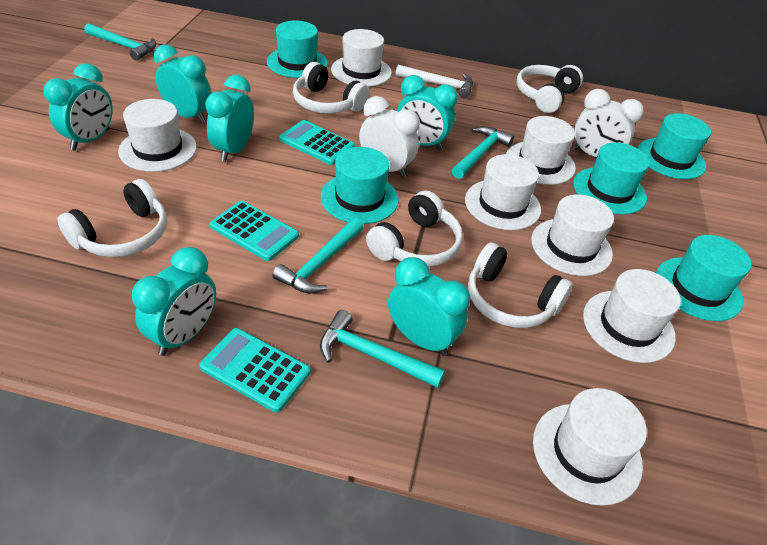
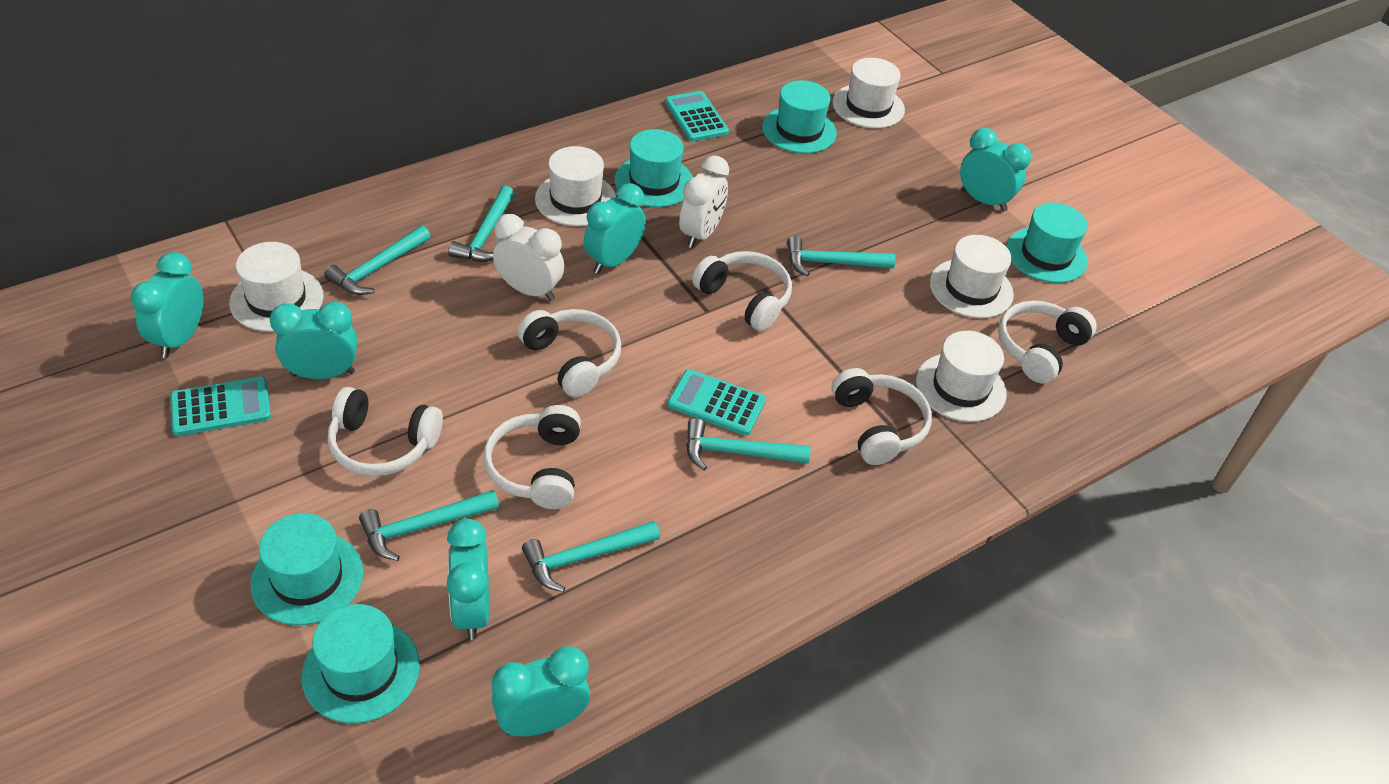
turquoise hammer: [84,23,156,61] [272,218,364,294] [320,310,445,388] [452,126,514,179] = 4 -> [324,226,431,295] [359,490,499,561] [448,186,515,262] [522,521,660,592] [686,418,811,470] [787,236,896,277] = 6
white hammer: [396,65,473,98] = 1 -> none = 0
white hat: [118,99,197,172] [331,29,392,87] [465,154,541,230] [506,116,576,185] [531,194,614,276] [533,388,647,506] [583,269,681,363] = 7 -> [229,242,323,332] [535,146,616,226] [833,58,905,128] [916,331,1007,422] [930,235,1014,318] = 5
white headphones: [57,179,167,257] [293,62,370,114] [366,191,463,267] [468,242,572,328] [517,65,583,113] = 5 -> [328,387,443,476] [484,405,581,509] [517,309,621,397] [692,251,792,331] [831,368,932,465] [998,300,1097,383] = 6

